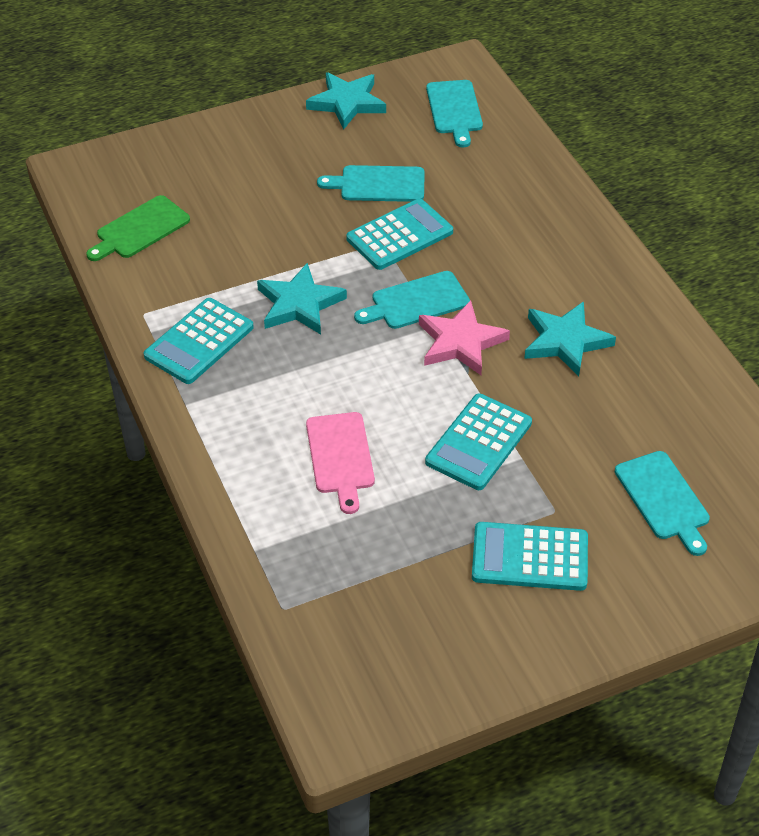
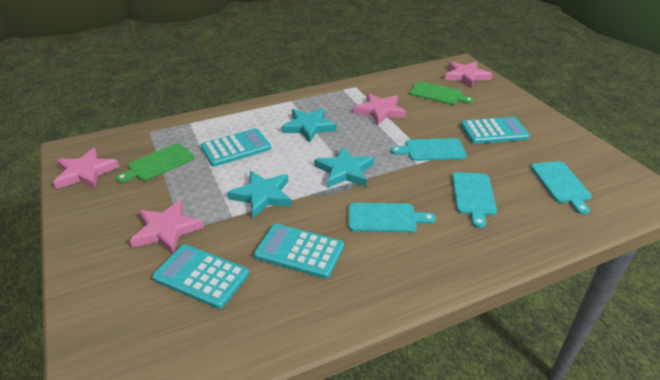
green cutting board: [86,195,190,261] = 1 -> [116,143,194,183] [410,82,474,105] = 2
pink cutting board: [306,412,375,514] = 1 -> none = 0
pink star: [419,300,510,375] = 1 -> [53,148,119,189] [130,200,204,254] [354,93,406,125] [445,61,492,88] = 4

